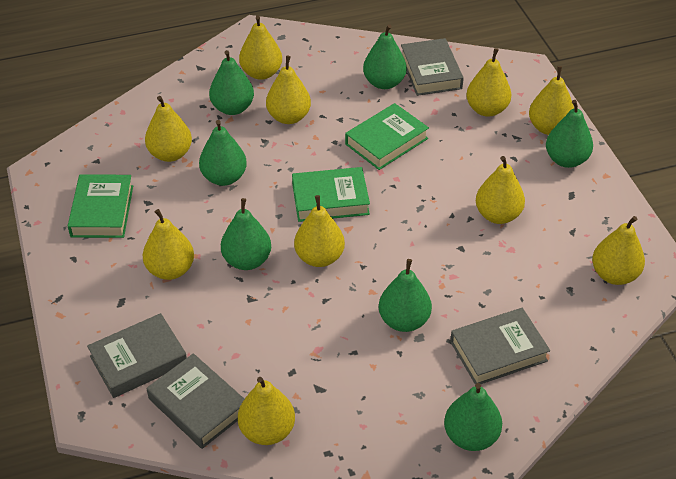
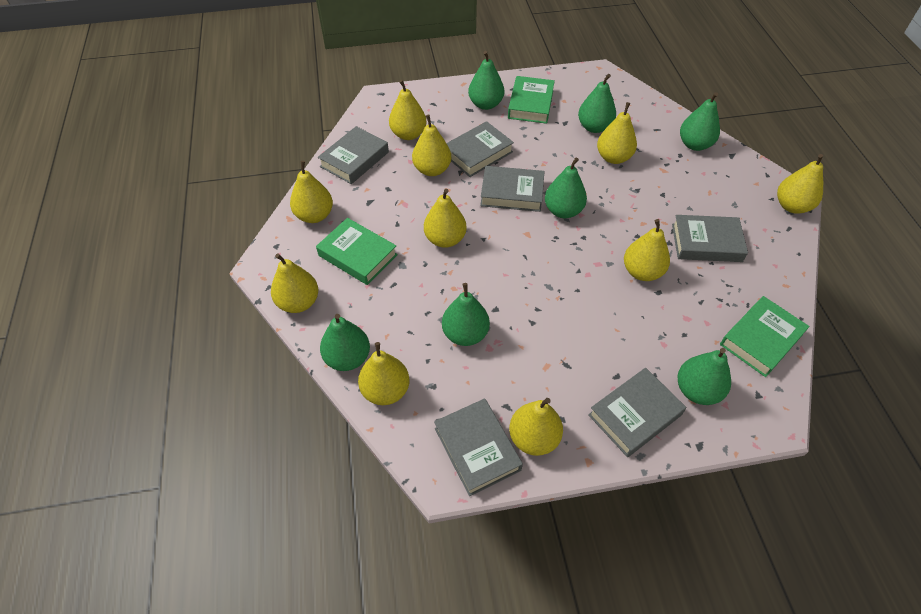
grey book: [87,313,187,398] [147,353,244,449] [401,38,464,96] [450,308,550,384] = 4 -> [318,126,389,184] [434,398,523,496] [446,121,514,177] [480,166,544,212] [588,368,686,457] [672,215,748,262] = 6

